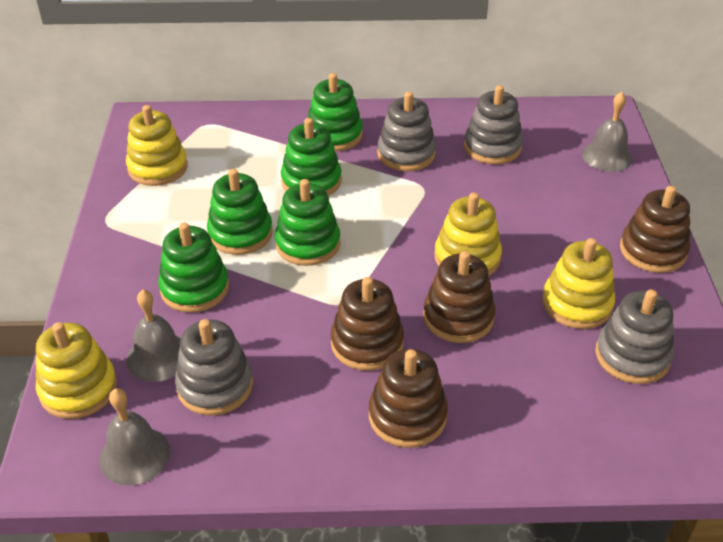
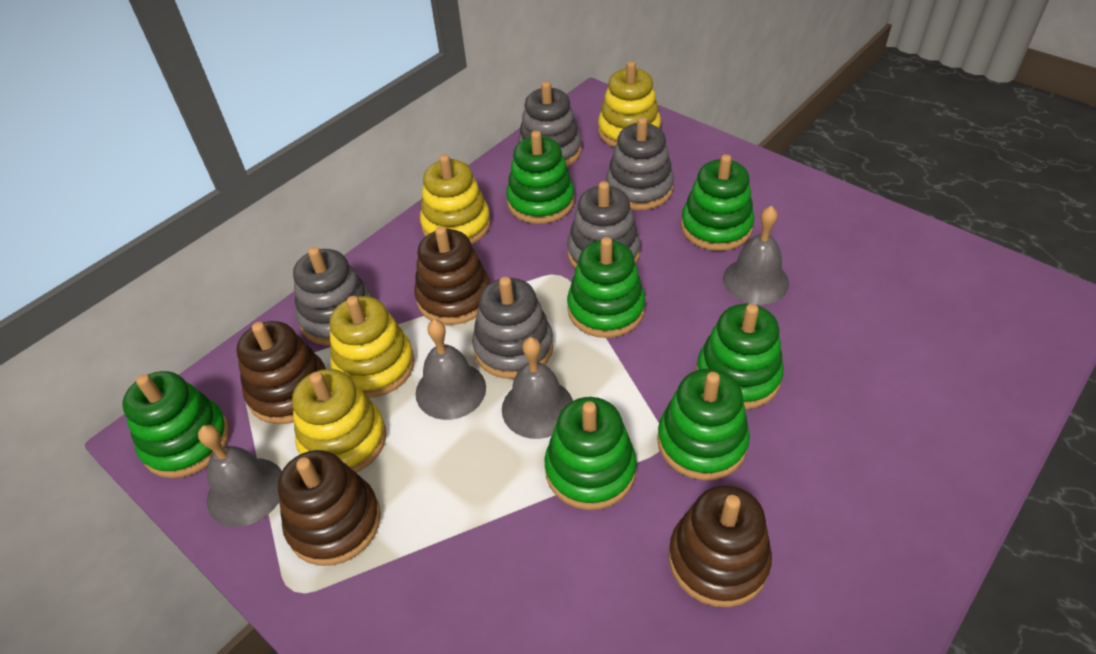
green stacking toy: [158,223,229,313] [207,169,272,255] [275,179,340,266] [281,118,342,196] [308,73,363,151] = 5 -> [122,371,230,478] [506,131,575,224] [545,397,637,510] [567,237,645,338] [657,369,750,480] [681,154,754,251] [696,304,784,409] = 7
grey bell: [99,388,170,485] [126,290,181,382] [582,92,632,172] = 3 -> [198,425,282,527] [416,319,486,420] [502,337,573,439] [723,206,789,305] = 4
grey stacking toy: [175,319,253,416] [377,92,436,171] [464,85,523,164] [595,289,674,384] = 4 -> [293,247,372,346] [472,277,554,379] [518,81,582,167] [567,181,640,269] [606,117,674,210] = 5

